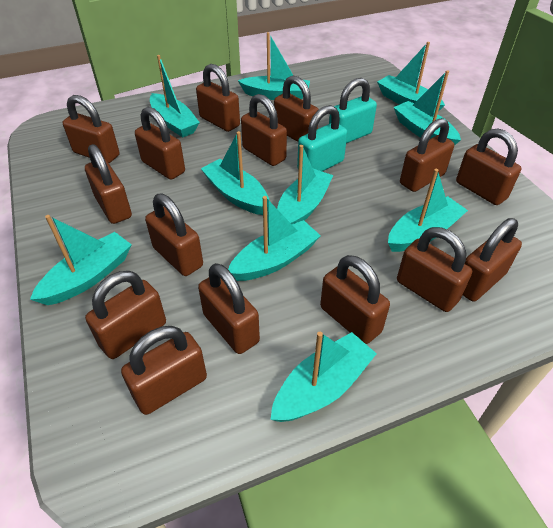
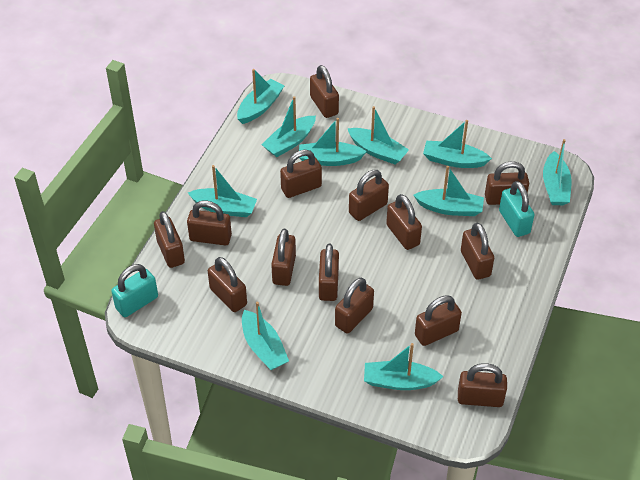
brown padlock: [63,95,119,163] [85,144,132,224] [85,271,166,359] [121,326,207,415] [135,107,185,180] [145,194,203,276] [196,64,240,132] [198,263,260,354] [241,94,287,166] [274,76,319,142] [320,255,390,344] [397,227,472,312] [400,118,454,192] [456,129,521,205] [463,218,522,302] = 15 -> [154,211,185,268] [187,201,232,245] [208,257,247,312] [271,229,296,286] [280,150,322,198] [310,65,339,118] [319,244,339,301] [335,278,374,333] [349,170,389,221] [386,194,422,250] [415,296,462,346] [458,363,507,407] [461,223,494,280] [485,161,529,205] = 14

